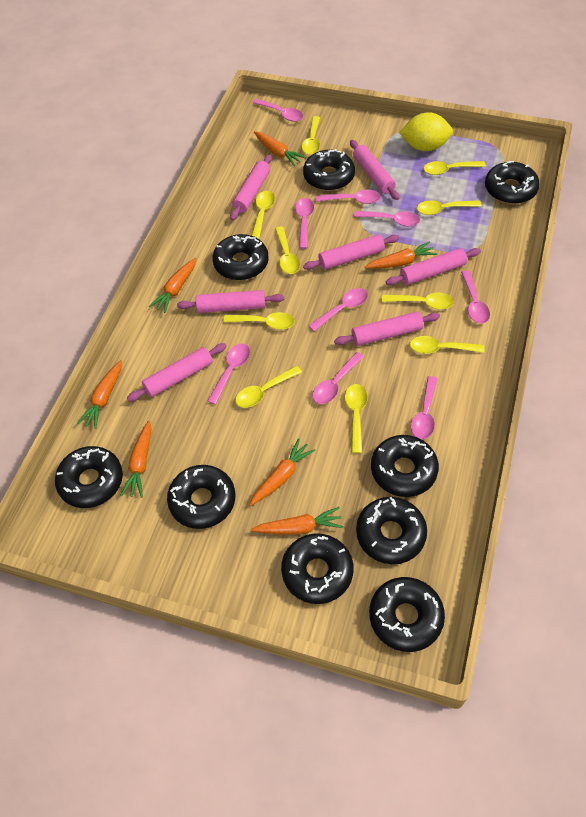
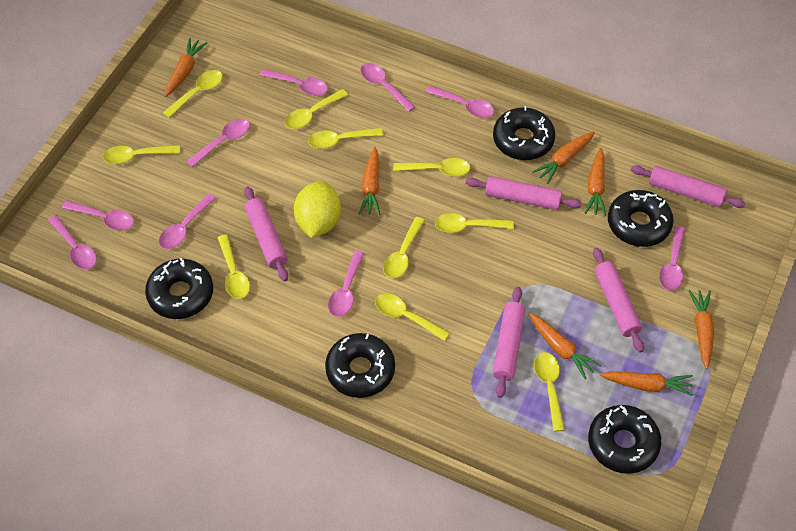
black donut: [55,446,123,508] [167,465,235,529] [212,234,269,280] [281,533,353,604] [303,149,355,191] [356,497,427,564] [369,577,445,652] [371,435,439,497] [485,161,540,204] = 9 -> [145,258,213,319] [325,333,395,398] [493,106,555,160] [588,405,661,474] [608,190,674,247] = 5
pink rolling pin: [127,343,227,402] [177,290,284,313] [230,154,272,220] [303,234,399,270] [334,312,440,346] [350,140,399,200] [386,248,481,285] = 7 -> [244,186,288,282] [466,176,582,210] [493,287,525,398] [593,248,644,352] [631,165,746,208] = 5

